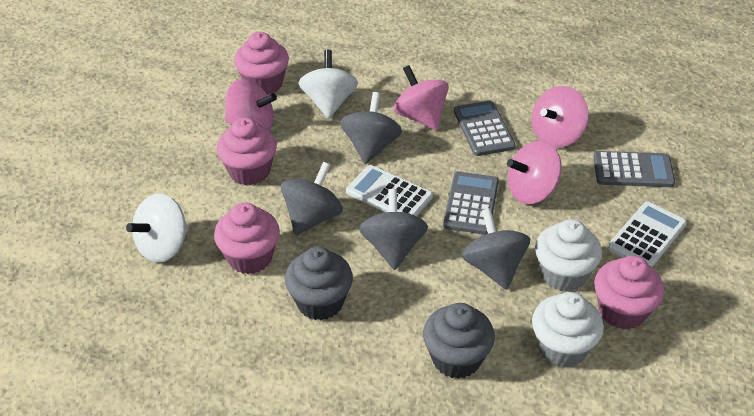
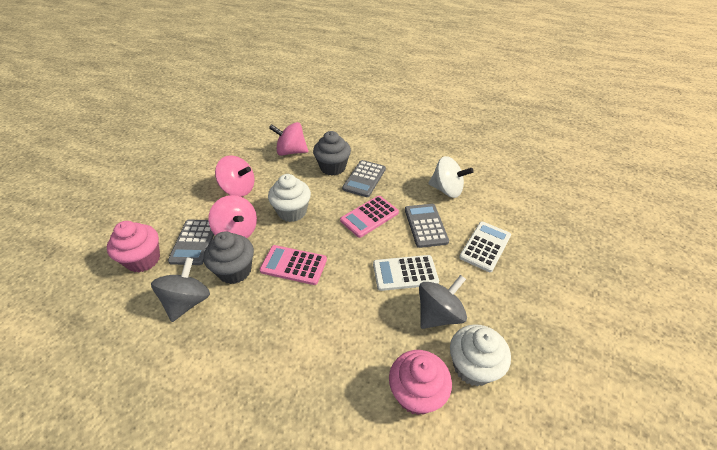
grey spinning top: [281,162,343,235] [340,92,402,164] [359,189,428,270] [462,209,530,290] = 4 -> [151,257,210,322] [419,275,467,329] = 2
pink calculator: none = 0 -> [260,245,327,285] [340,196,399,238] = 2
pink cupcake: [214,203,280,274] [217,117,277,185] [234,32,289,95] [594,256,664,329] = 4 -> [107,221,160,273] [389,350,452,415] = 2
pink spinning top: [225,79,277,131] [394,65,449,130] [507,141,562,204] [532,86,589,148] = 4 -> [208,195,257,238] [215,155,255,197] [269,122,308,156] = 3
white spinning top: [126,193,189,263] [298,50,358,119] = 2 -> [428,156,474,198] = 1

